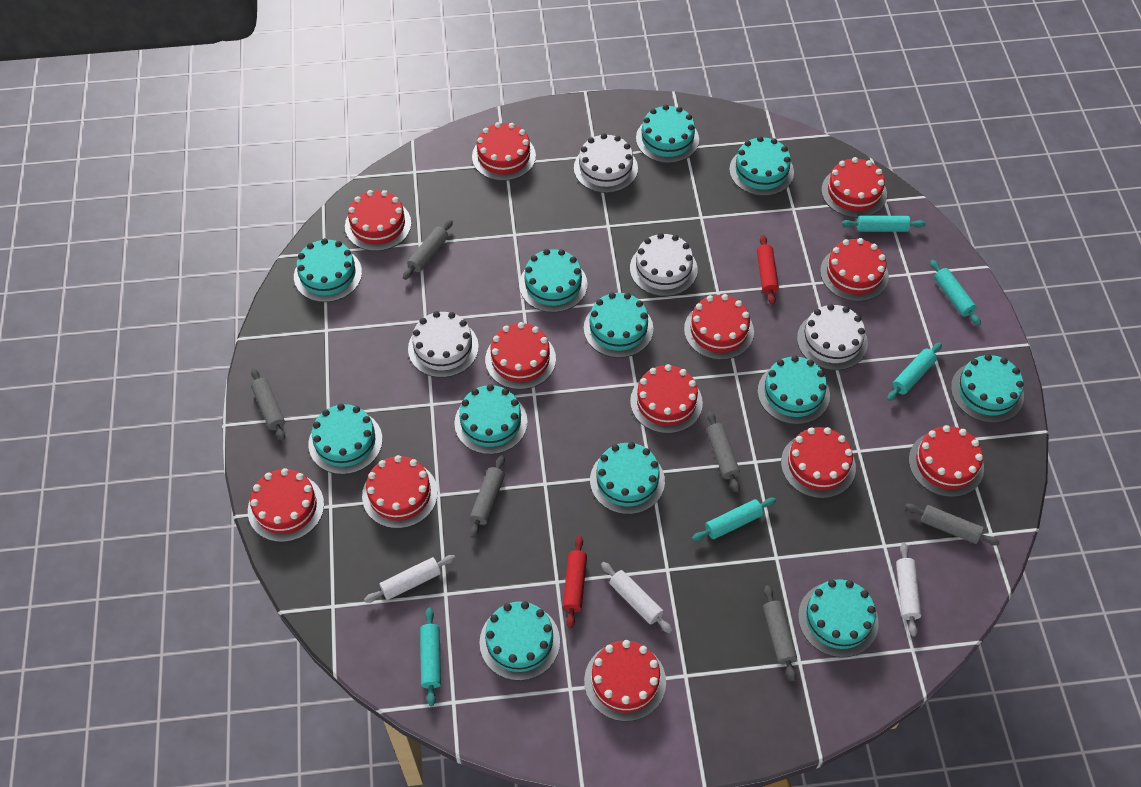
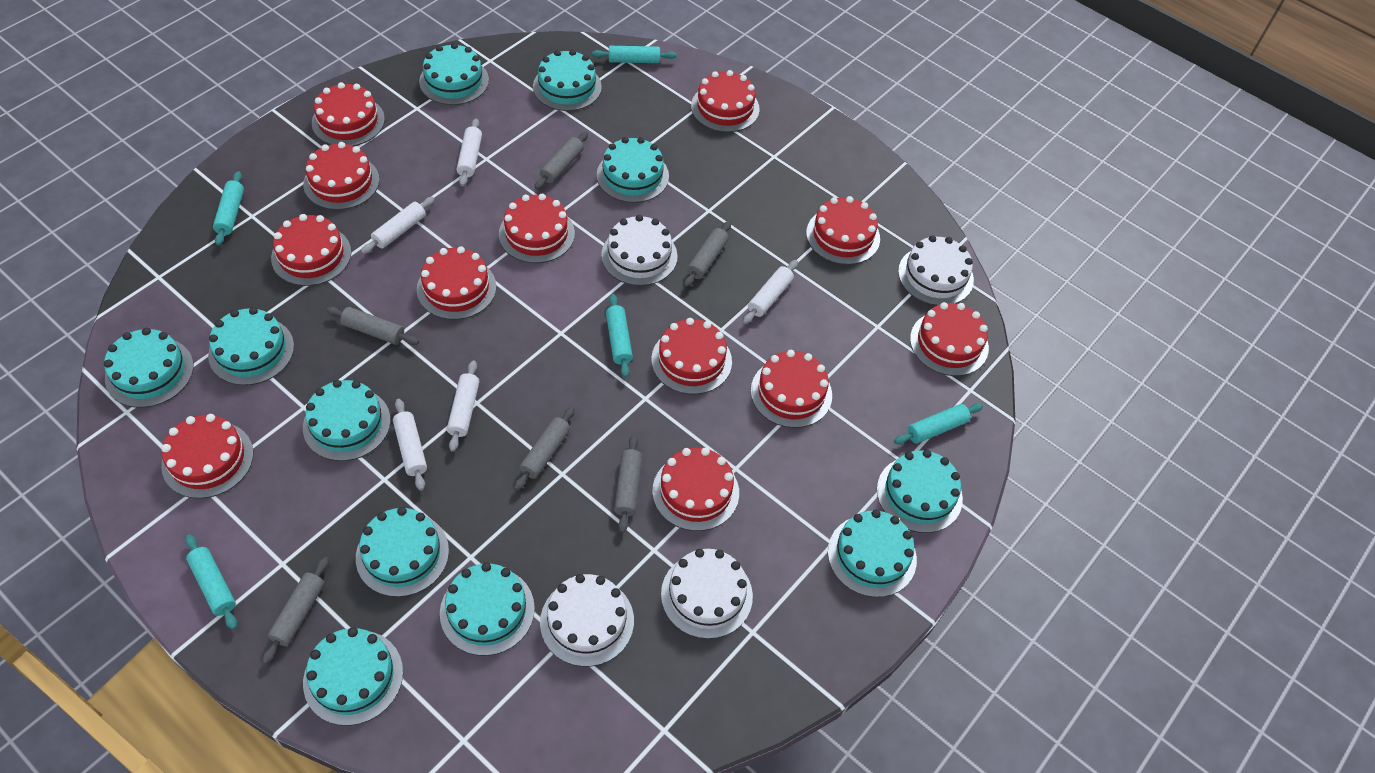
red rolling pin: [563,536,587,628] [757,235,779,305] = 2 -> none = 0
turquoise cake: [294,238,362,302] [309,404,383,474] [454,384,528,454] [480,601,560,681] [519,249,587,313] [584,292,653,358] [590,442,665,514] [636,105,699,163] [729,136,794,196] [758,355,830,424] [798,579,879,658] [951,354,1024,423] = 12 -> [104,328,194,408] [208,307,294,385] [303,380,391,461] [303,627,403,726] [356,507,449,597] [419,43,489,105] [440,562,535,656] [533,50,602,111] [597,137,669,203] [828,510,917,597] [877,450,963,533] = 11
white rolling pin: [364,555,456,603] [601,562,673,633] [896,543,922,637] = 3 -> [361,197,435,254] [393,399,427,491] [447,360,479,452] [457,119,482,186] [743,260,798,324] = 5

